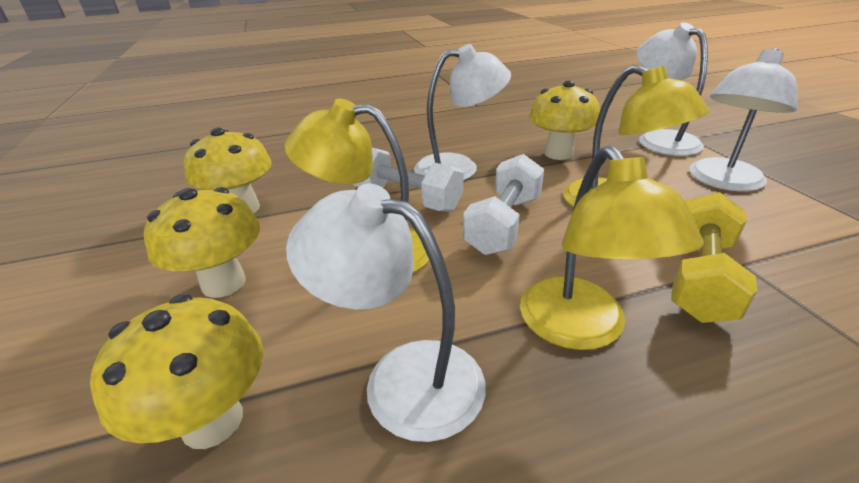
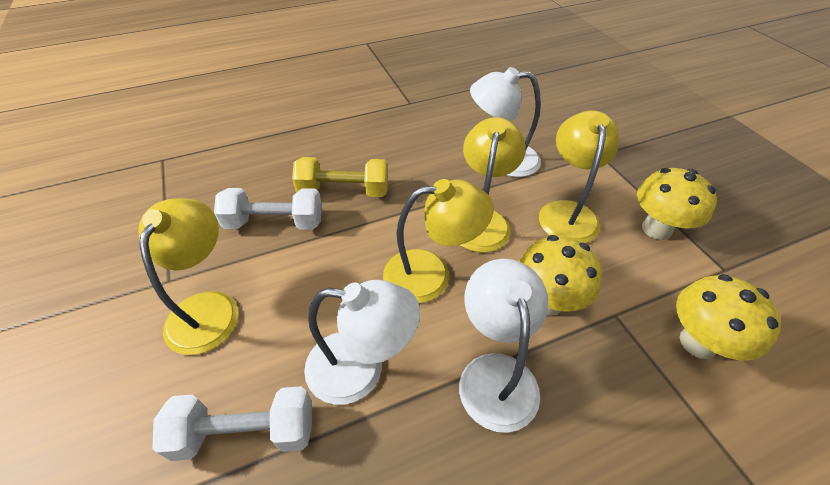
white lamp: [286,183,486,442] [414,44,511,181] [637,22,708,156] [689,48,798,191] = 4 -> [304,280,420,405] [459,259,548,433] [470,67,541,177] = 3
yellow lamp: [284,98,429,273] [520,145,704,350] [563,65,710,207] = 3 -> [138,198,239,355] [383,179,494,303] [460,117,526,253] [539,110,619,243] = 4
yellow mushroom: [90,294,263,449] [144,187,260,298] [184,128,272,213] [529,81,600,160] = 4 -> [519,235,602,316] [637,168,717,240] [676,274,781,361] = 3

